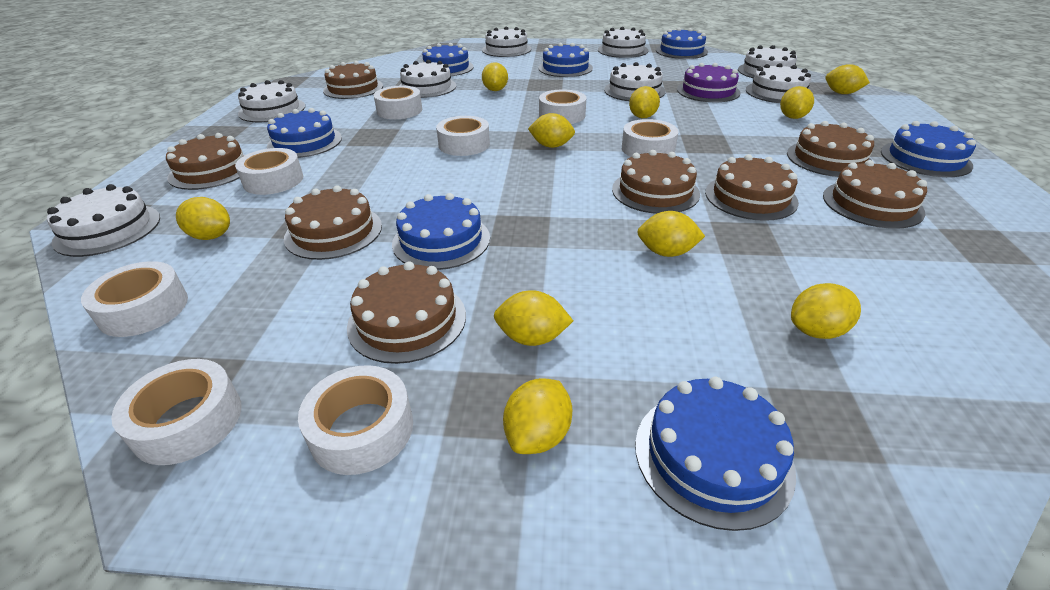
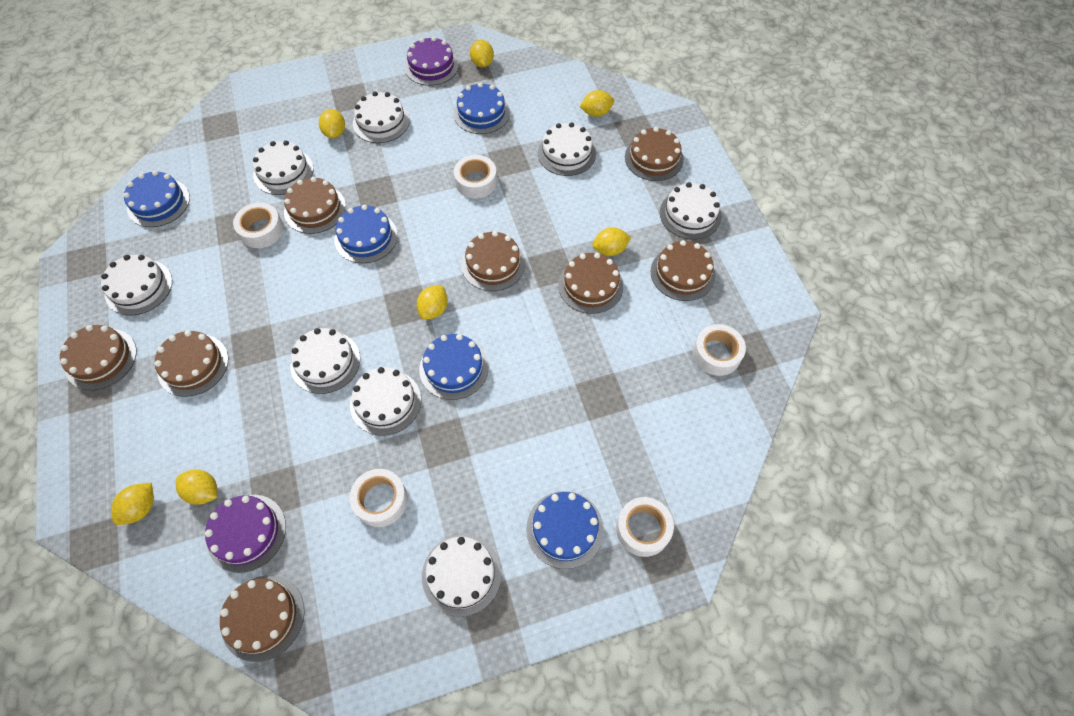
blue cake: [267,108,342,158] [392,193,490,270] [422,43,474,76] [538,43,593,77] [635,377,796,531] [656,28,708,59] [881,121,976,177] = 7 -> [123,171,190,227] [335,205,398,263] [419,334,489,400] [453,82,510,134] [526,491,604,569] = 5
purple cake: [677,63,741,102] = 1 -> [205,495,286,573] [405,37,459,86] = 2
white tape: [81,261,188,337] [111,359,242,465] [235,148,303,195] [298,365,413,475] [374,86,422,119] [436,116,490,156] [539,89,586,124] [622,119,678,157] = 8 -> [233,202,284,248] [350,469,408,527] [454,155,497,199] [616,497,674,557] [693,324,746,376] = 5
yellow lemon: [176,197,230,240] [482,62,508,91] [494,290,573,346] [503,378,572,454] [528,113,575,148] [629,86,660,118] [637,211,705,257] [780,86,814,119] [791,283,861,339] [826,64,870,94] = 10 -> [111,483,154,525] [176,469,217,505] [319,109,345,138] [417,285,448,320] [470,40,494,68] [579,90,614,117] [592,227,631,256] = 7

